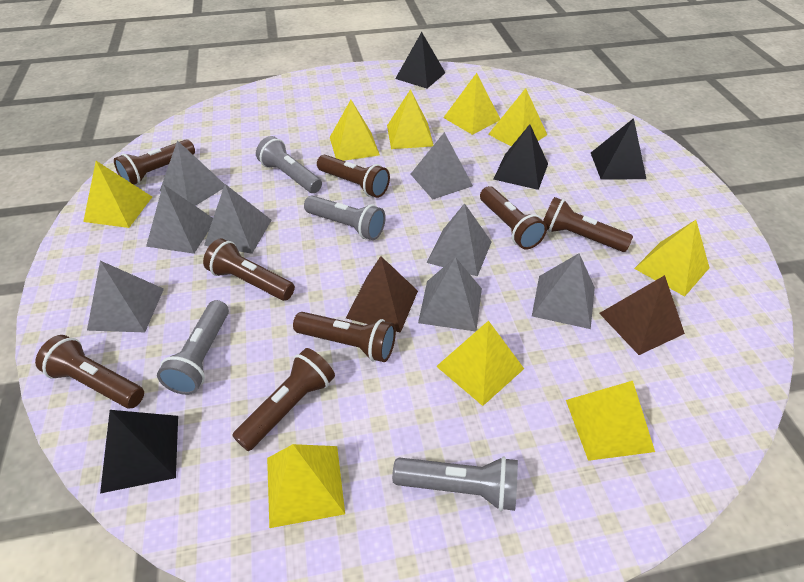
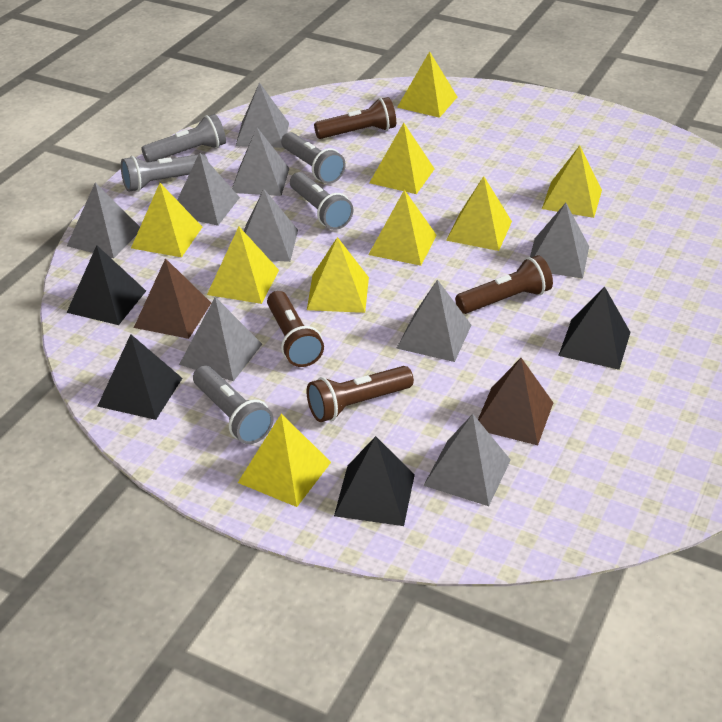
brown flashlight: [35,335,144,408] [114,139,195,185] [203,238,295,301] [232,348,335,451] [293,312,396,362] [317,155,390,198] [480,186,547,249] [543,197,633,252] = 8 -> [267,291,324,367] [307,366,414,422] [314,97,396,139] [455,255,553,314] = 4
grey flashlight: [157,300,229,395] [256,136,322,193] [304,195,386,240] [392,456,518,511] = 4 -> [121,154,208,192] [141,114,226,162] [193,365,274,444] [281,132,346,184] [290,172,353,230] = 5
grey pyramid: [87,261,164,332] [146,184,213,254] [160,140,225,206] [204,184,272,254] [411,132,473,199] [418,257,482,332] [426,203,492,277] [532,253,595,329] = 8 -> [67,182,140,258] [177,152,240,226] [179,297,262,381] [232,128,290,196] [235,82,289,148] [244,189,298,262] [396,279,471,362] [423,414,511,506] [530,203,589,279] = 9

